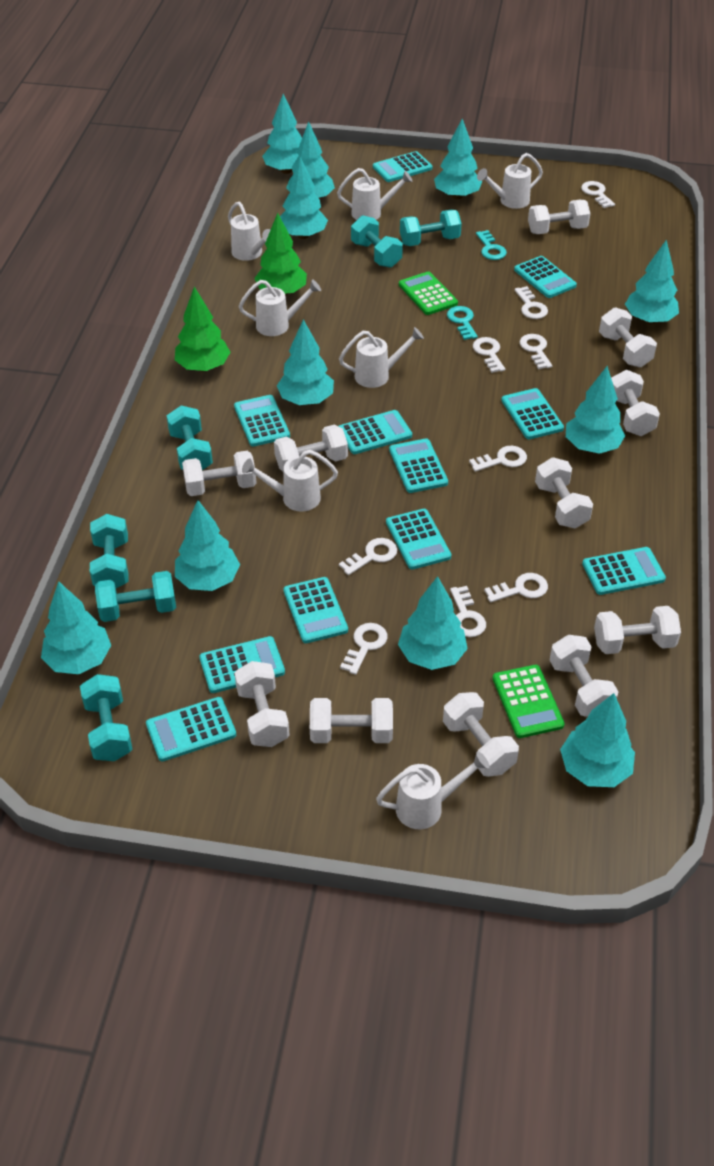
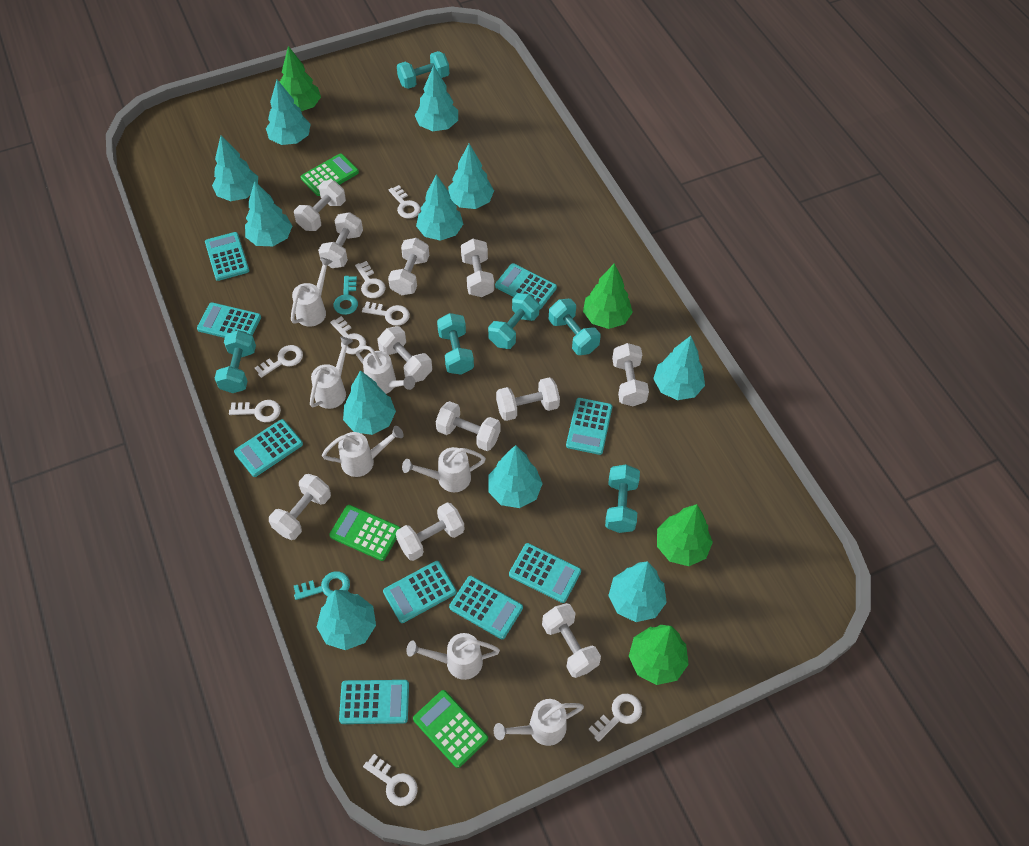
green calculator: [399,271,458,315] [492,665,565,738] = 2 -> [301,153,359,196] [329,505,400,561] [413,690,488,768] = 3
green tree: [175,286,230,371] [254,213,307,296] = 2 -> [280,46,321,111] [583,263,633,329] [629,625,689,685] [657,504,713,566] = 4
turquoise calculator: [146,697,236,762] [199,636,285,693] [234,395,290,447] [283,577,348,643] [339,410,412,454] [373,151,432,182] [386,509,451,570] [389,438,448,493] [501,388,564,439] [514,256,577,298] [582,547,666,595] = 11 -> [197,302,261,338] [205,232,249,281] [234,419,303,477] [339,680,409,724] [383,561,456,623] [449,576,523,639] [495,263,557,310] [509,543,581,603] [566,398,612,455] = 9
white key: [339,538,397,575] [340,623,387,675] [450,586,486,637] [469,446,527,472] [473,337,505,373] [484,573,548,602] [514,286,548,319] [520,334,552,369] [581,181,615,208] = 9 -> [229,400,281,422] [255,345,303,378] [330,316,366,355] [355,261,386,298] [362,301,410,326] [363,754,418,806] [389,185,421,219] [588,694,642,742] = 8

